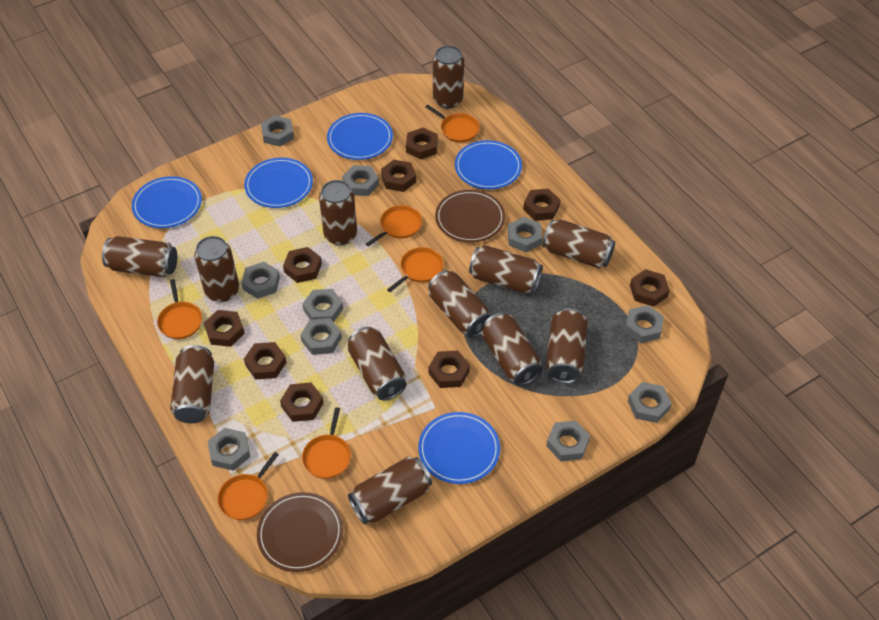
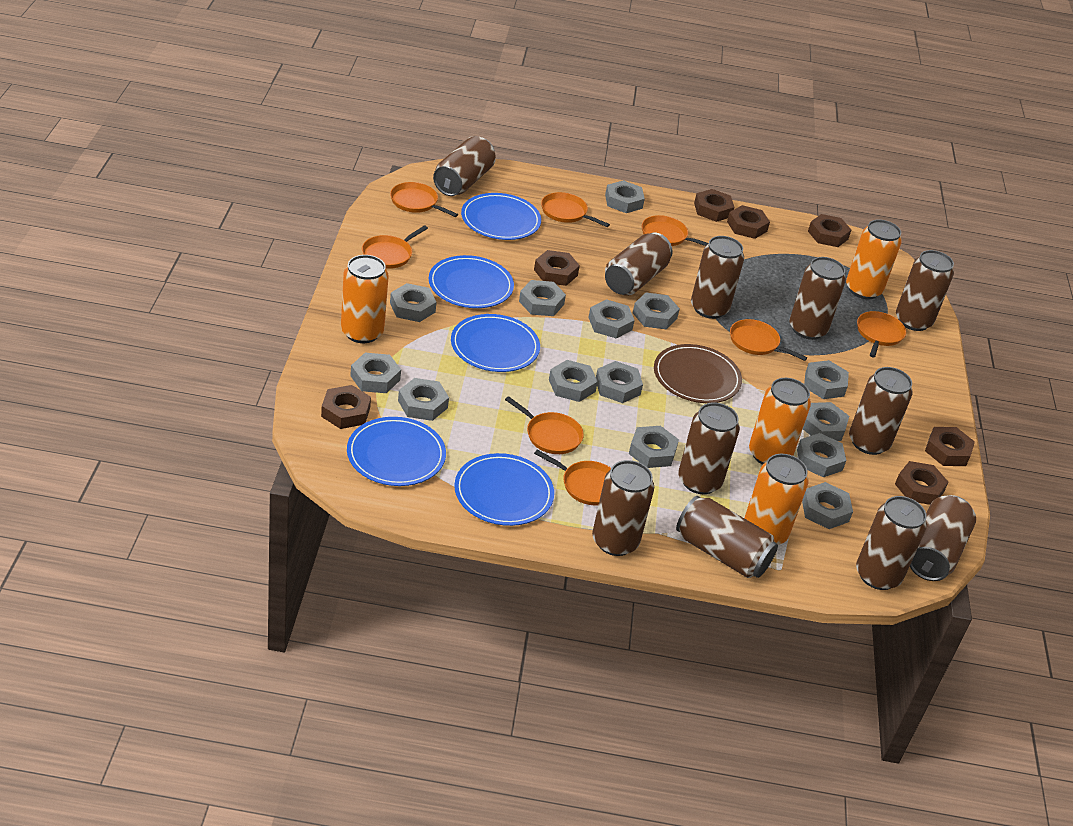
brown can: [102,236,177,277] [170,345,214,423] [194,236,239,302] [319,180,357,245] [347,327,407,400] [348,456,432,525] [428,270,491,338] [433,45,464,108] [469,245,543,294] [481,313,543,386] [543,219,615,269] [546,308,588,383] = 12 -> [433,136,496,196] [592,460,654,556] [605,233,673,296] [676,496,778,578] [678,402,740,494] [691,236,744,319] [790,257,846,340] [849,367,913,455] [856,496,927,590] [896,250,954,331] [910,495,976,581] = 11
brown nut: [204,310,245,347] [244,342,287,380] [280,382,324,422] [283,247,322,283] [381,160,416,192] [406,128,438,160] [428,350,470,388] [523,189,560,221] [630,269,670,307] = 9 -> [321,385,371,429] [534,250,580,286] [694,189,734,222] [727,205,770,239] [808,214,851,247] [895,461,948,505] [925,427,975,466] = 7
brown plate: [257,492,343,572] [435,190,505,243] = 2 -> [654,344,742,403] = 1
grey nut: [208,428,250,471] [241,262,280,299] [261,115,294,147] [300,318,342,355] [303,289,343,322] [342,165,379,196] [508,217,542,252] [546,420,590,461] [625,305,664,343] [628,382,672,423] = 10 -> [350,353,401,393] [390,283,437,322] [398,378,449,421] [519,280,566,316] [549,360,598,402] [588,299,635,338] [596,361,643,403] [605,180,645,213] [629,426,679,468] [633,293,680,330] [797,433,847,477] [802,482,853,529] [803,402,849,441] [804,360,849,399] = 14
orange can: none = 0 -> [341,255,389,343] [744,454,808,545] [749,378,811,465] [846,219,902,299] = 4
orange pan: [157,279,202,339] [217,452,279,520] [302,407,351,479] [366,205,422,246] [387,247,444,292] [425,105,480,143] = 6 -> [362,225,428,269] [390,182,458,217] [505,396,584,454] [534,450,611,505] [541,192,610,227] [642,215,708,246] [730,319,807,361] [857,311,906,358] = 8

